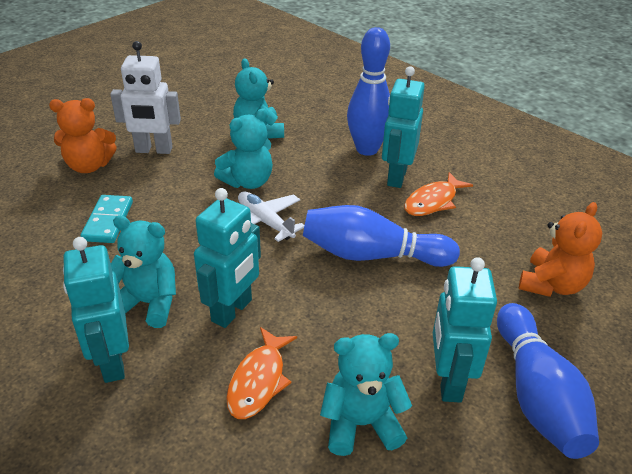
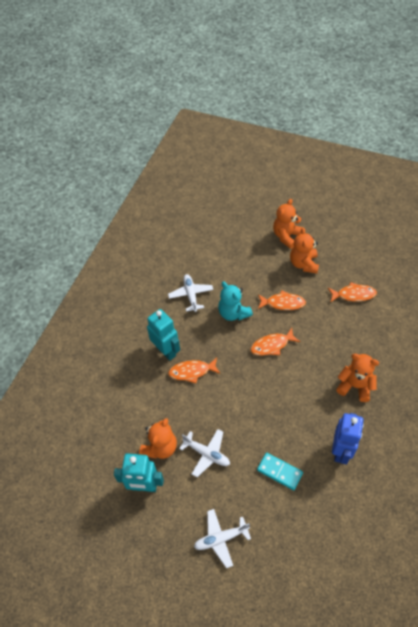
blue bowling pin: [303,205,460,267] [347,27,390,156] [497,303,599,459] = 3 -> none = 0
blue robot: none = 0 -> [332,413,364,464] = 1
orange fish: [226,327,297,419] [404,172,473,216] = 2 -> [168,358,220,383] [251,328,300,356] [258,290,306,310] [328,282,377,303] = 4
orange teddy bear: [49,98,117,173] [519,202,602,297] = 2 -> [139,418,177,459] [273,199,302,249] [290,227,319,274] [336,354,379,402] = 4
turquoise robot: [63,237,129,383] [194,188,261,328] [382,66,425,188] [433,257,497,403] = 4 -> [114,453,164,492] [147,309,180,361] = 2
turquoise teddy bear: [111,215,176,328] [214,108,273,189] [233,58,284,139] [320,333,412,456] = 4 -> [218,281,253,321] = 1
white plane: [238,191,304,242] = 1 -> [168,274,213,312] [179,429,230,477] [194,509,251,568] = 3
white robot: [110,41,181,154] = 1 -> none = 0

